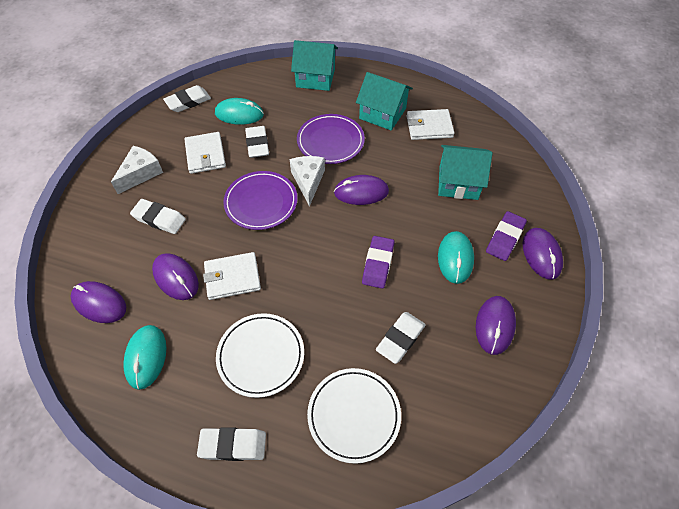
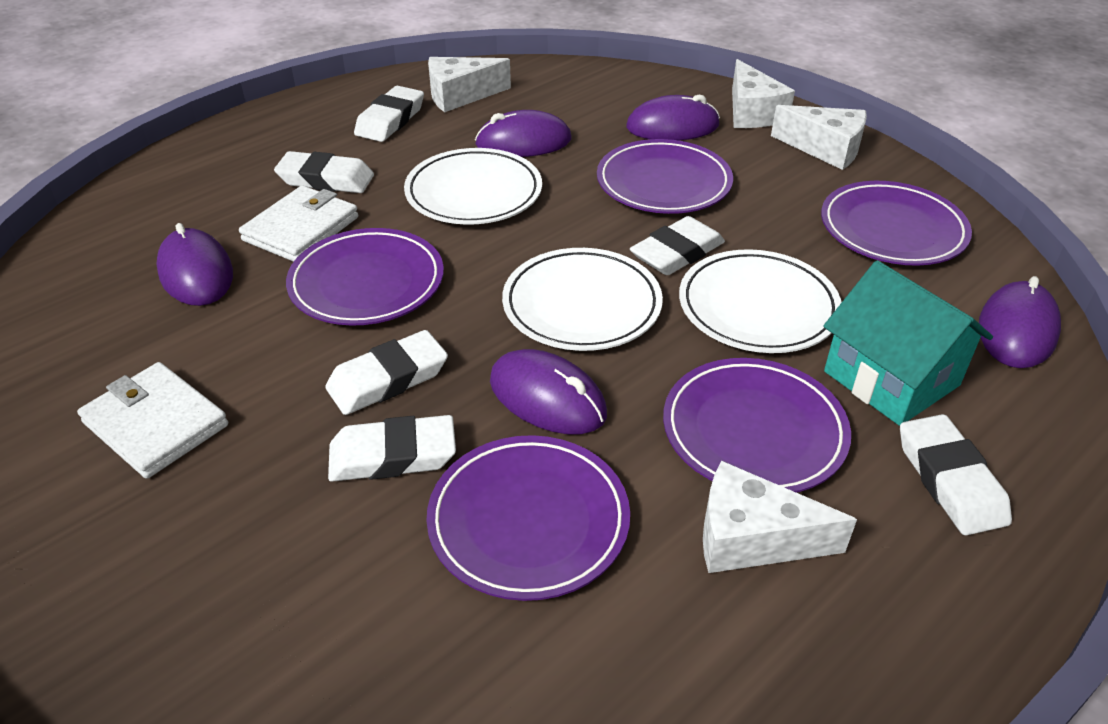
purple eraser: [362,236,394,289] [486,211,527,261] = 2 -> none = 0
purple plate: [223,171,297,230] [297,114,365,164] = 2 -> [286,228,444,326] [426,435,630,601] [597,139,733,214] [663,358,851,493] [821,181,972,266] = 5
turquoise house: [291,40,338,91] [356,72,413,131] [438,145,493,200] = 3 -> [824,260,993,426] = 1
turquoise mouse: [123,325,167,390] [215,98,264,125] [438,231,474,284] = 3 -> none = 0
white cheese: [111,146,163,194] [290,156,325,207] = 2 -> [428,57,511,112] [703,461,857,573] [732,59,795,128] [771,105,867,170] = 4
white eraser: [130,199,186,234] [163,85,211,112] [197,427,266,461] [245,126,269,158] [376,312,426,364] = 5 -> [274,151,374,193] [325,330,448,415] [328,415,456,482] [354,86,424,142] [630,216,725,275] [900,414,1012,536] = 6
white plate: [216,313,304,398] [307,368,401,464] = 2 -> [404,148,542,225] [502,248,663,351] [679,249,842,353] = 3
white wallet: [184,132,226,174] [203,252,261,300] [406,109,455,140] = 3 -> [77,362,228,479] [239,186,358,262] = 2

